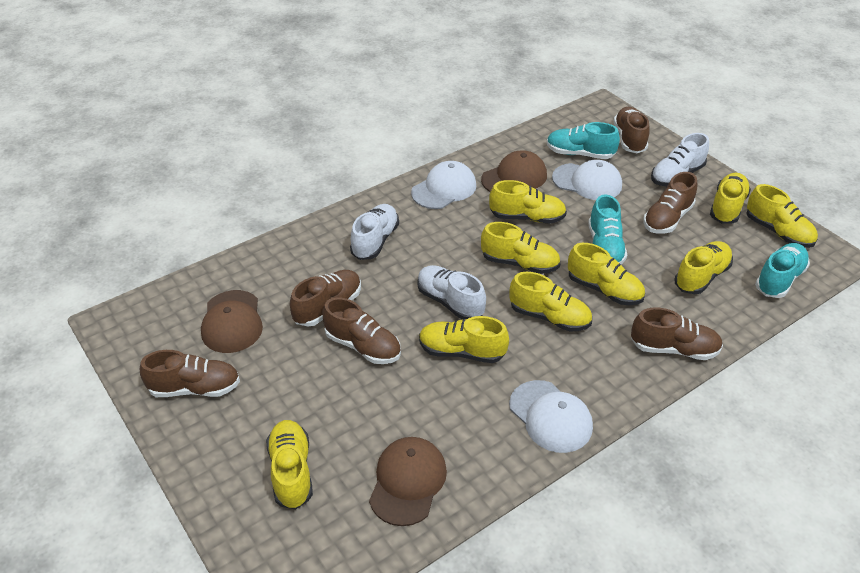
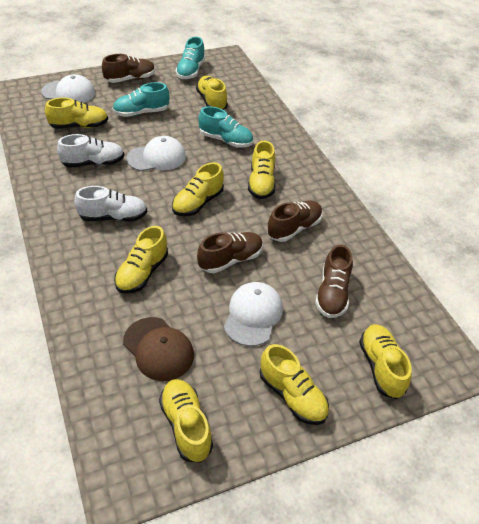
brown cap: [201,290,263,353] [369,437,447,526] [481,150,547,192] = 3 -> [123,317,194,381] = 1
brown shoe: [140,350,240,397] [290,270,361,327] [323,297,401,364] [614,107,650,154] [631,307,723,360] [643,172,697,234] = 6 -> [102,54,155,83] [197,232,263,273] [267,200,322,242] [315,244,353,318] = 4
white shoe: [350,204,399,260] [417,265,486,320] [651,133,709,186] = 3 -> [57,134,124,168] [74,186,147,221] = 2
yellow shoe: [266,420,313,510] [419,316,509,363] [481,222,560,274] [489,180,567,224] [509,272,592,331] [568,243,645,305] [674,241,733,294] [710,173,751,224] [746,184,818,248] = 9 -> [45,98,108,129] [114,226,168,294] [159,379,213,462] [172,162,224,216] [196,76,228,110] [248,141,276,199] [260,344,329,425] [359,324,412,399] = 8

